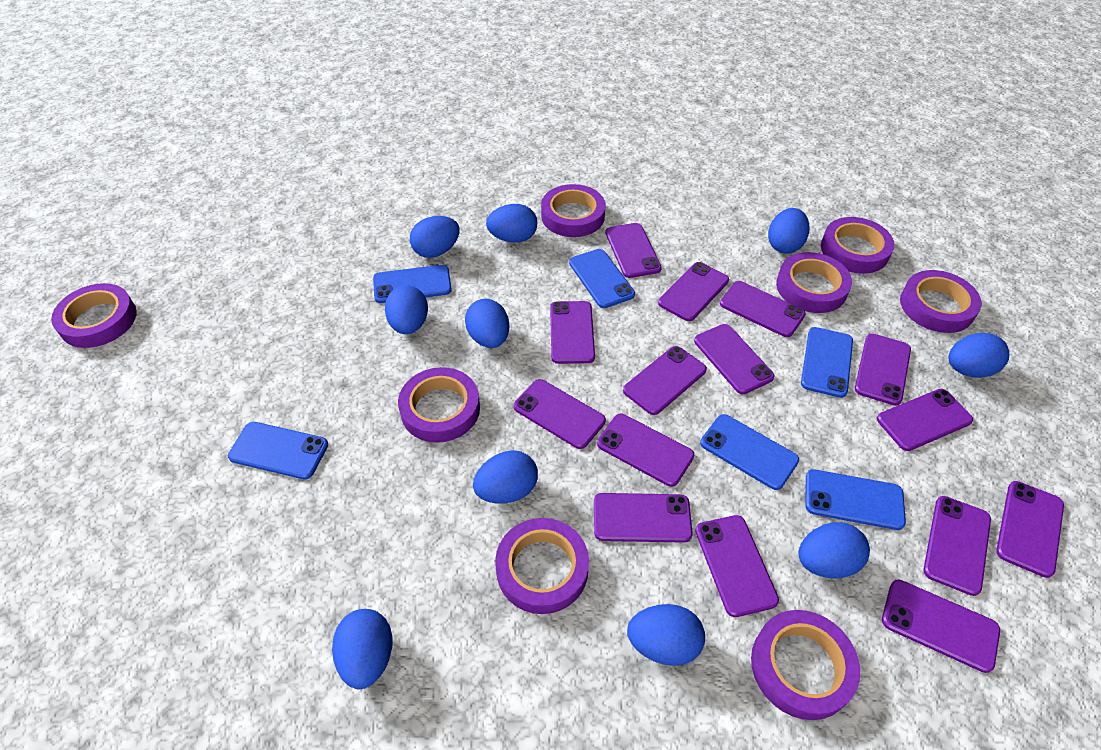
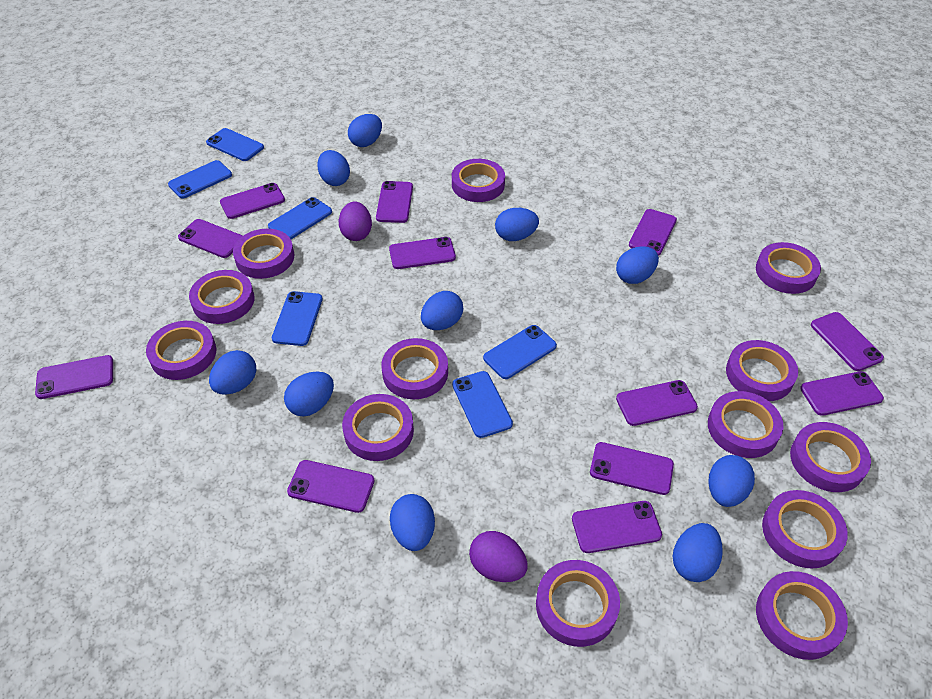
purple egg: none = 0 -> [339,201,372,241] [469,531,527,582] = 2
purple phone: [514,379,606,449] [550,301,595,364] [594,493,693,543] [597,414,694,487] [605,223,662,278] [623,346,707,415] [658,262,729,321] [694,324,775,394] [695,515,779,617] [720,281,806,337] [855,334,911,406] [877,389,973,451] [882,580,1000,673] [924,496,991,596] [996,481,1064,578] = 15 -> [35,355,113,399] [178,219,243,258] [220,183,285,219] [287,460,375,513] [376,181,413,223] [389,237,456,269] [572,501,662,553] [590,442,674,495] [616,380,698,426] [629,209,677,256] [800,371,884,416] [811,312,884,371] = 12
purple tape: [51,283,137,348] [398,367,480,443] [495,518,589,614] [541,184,606,237] [751,610,860,720] [776,252,852,313] [821,217,894,274] [900,270,982,333] = 8 -> [146,321,216,380] [189,270,255,324] [233,229,294,279] [342,394,414,461] [381,338,448,399] [452,159,505,202] [536,560,620,647] [708,391,783,458] [726,340,798,401] [756,242,821,294] [756,571,848,660] [762,490,848,569] [790,422,871,492] = 13

